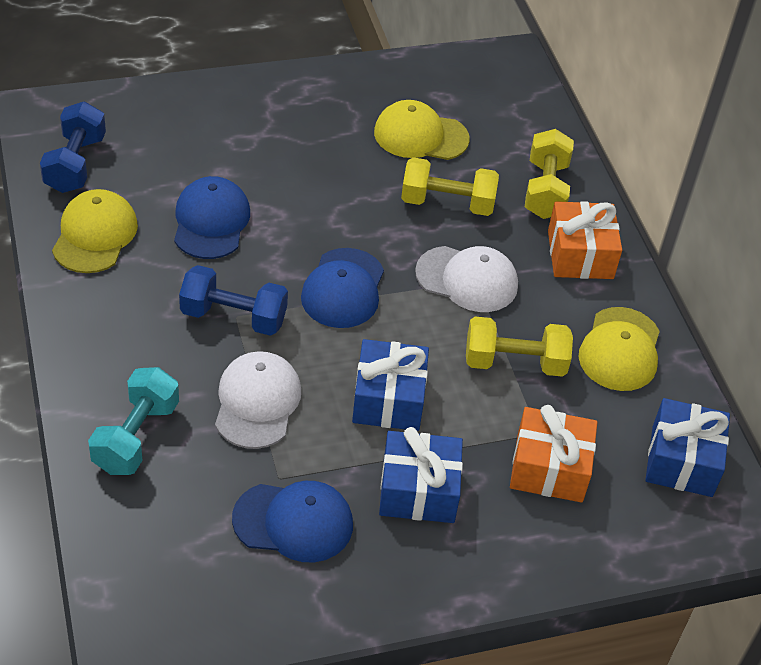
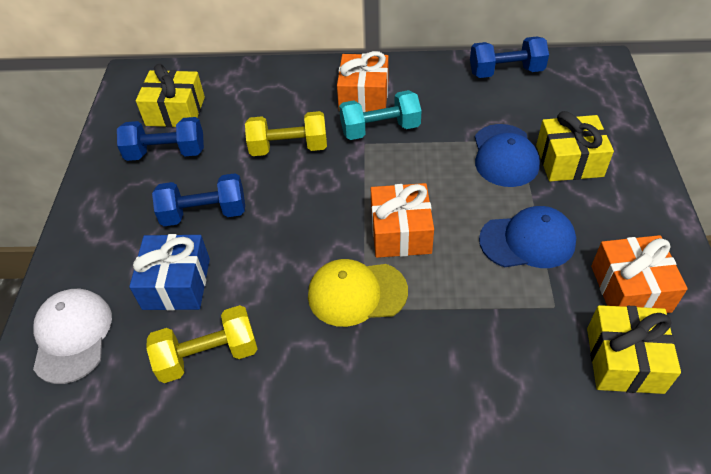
blue cap: [174,176,250,259] [232,481,353,562] [301,248,384,328] = 3 -> [475,124,540,187] [479,206,576,268] = 2
blue dumbbell: [40,102,106,193] [179,265,288,336] = 2 -> [117,117,204,161] [152,173,245,226] [470,37,549,78] = 3
blue gift: [352,339,429,431] [379,427,463,523] [645,398,730,497] = 3 -> [129,234,210,311] = 1
orange gift: [510,405,597,503] [548,201,622,279] = 2 -> [337,51,389,112] [371,183,434,258] [591,235,688,313] = 3
white cap: [215,351,301,449] [415,246,518,312] = 2 -> [33,289,112,384] = 1
yellow cap: [52,189,138,273] [374,100,470,160] [578,307,660,391] = 3 -> [308,259,408,327] = 1
yellow dumbbell: [401,157,499,216] [466,316,573,377] [525,129,574,219] = 3 -> [146,305,258,383] [245,111,327,156] = 2
yellow gift: none = 0 -> [136,64,205,127] [536,111,614,182] [587,305,681,394] = 3

